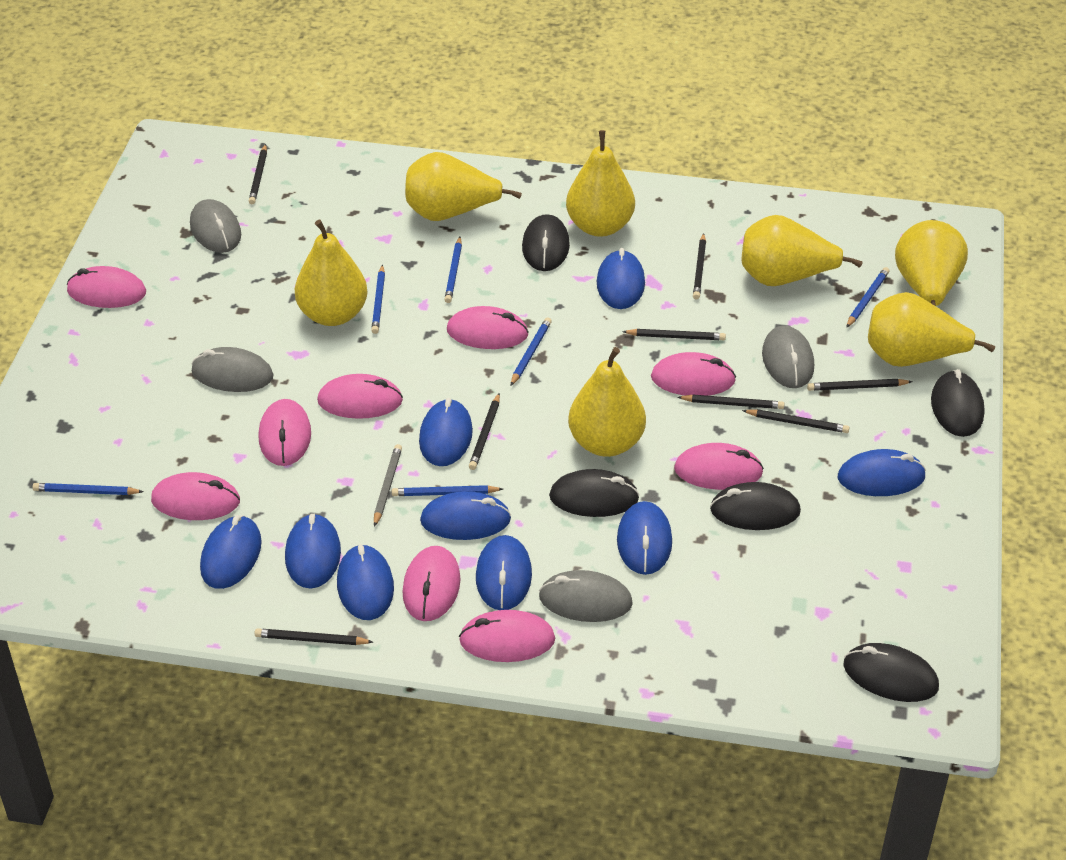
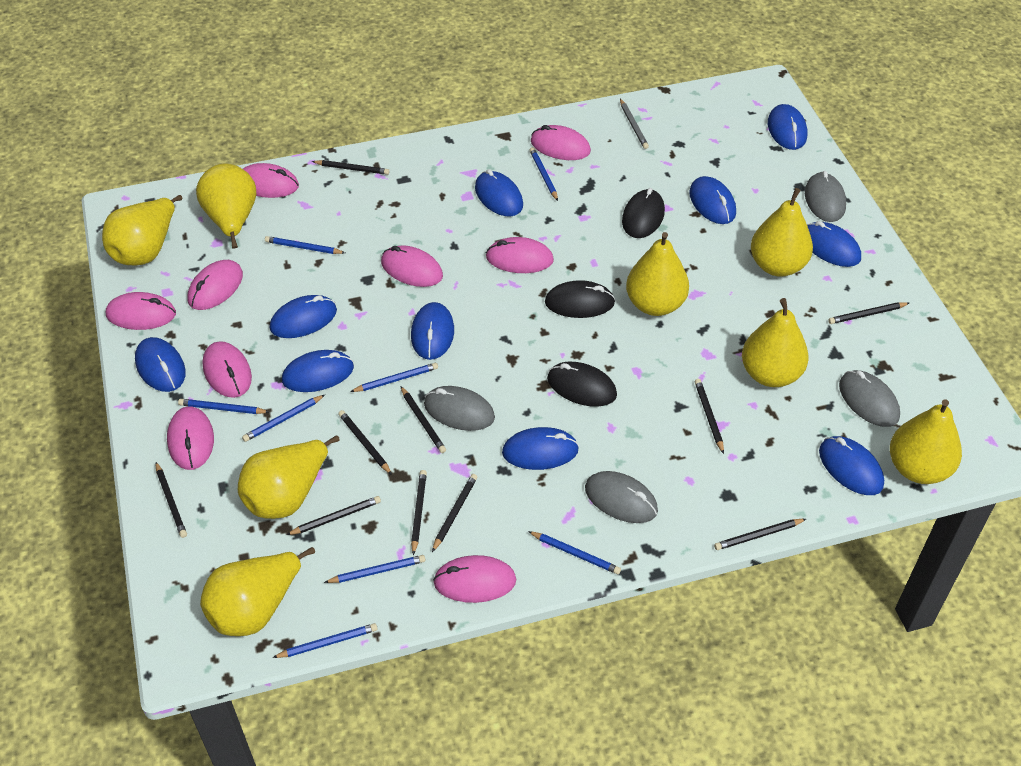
black mouse: [522,214,570,271] [549,469,640,517] [710,482,801,530] [843,643,939,702] [931,369,984,437] = 5 -> [545,280,615,318] [547,362,617,407] [622,188,665,238] = 3
black pencil: [249,144,267,204] [254,628,373,645] [469,393,500,470] [622,329,726,340] [677,394,784,409] [693,233,706,299] [742,409,850,433] [807,379,912,391] = 8 -> [156,462,187,538] [286,496,381,535] [312,160,390,175] [339,410,392,475] [401,386,446,453] [411,470,427,555] [432,474,478,552] [695,379,724,454] [714,519,806,550] [828,302,909,324] = 10
blue mouse: [200,515,262,589] [285,514,341,588] [337,544,394,620] [419,398,473,466] [420,491,511,540] [476,535,532,610] [597,248,645,309] [617,501,672,575] [838,449,926,496] = 9 -> [135,337,186,392] [270,295,337,338] [282,350,354,392] [411,302,454,360] [475,169,523,216] [502,427,579,470] [689,176,736,224] [768,104,807,150] [807,221,861,267] [819,436,884,495] = 10
blue pencil: [33,483,144,495] [371,265,385,334] [392,485,503,496] [444,237,462,303] [510,317,552,386] [846,267,890,328] = 6 -> [178,399,269,414] [242,395,325,442] [265,236,345,254] [272,623,378,658] [324,555,425,583] [350,363,438,392] [528,531,621,574] [530,147,558,201] = 8
yellow pear: [295,220,368,326] [405,152,522,221] [566,130,635,237] [568,347,646,457] [741,215,863,286] [868,292,995,367] [895,220,968,306] = 7 -> [102,195,182,266] [196,164,256,249] [200,547,315,636] [238,435,340,519] [626,232,689,316] [742,298,809,387] [751,188,813,277] [890,399,962,484] = 8

